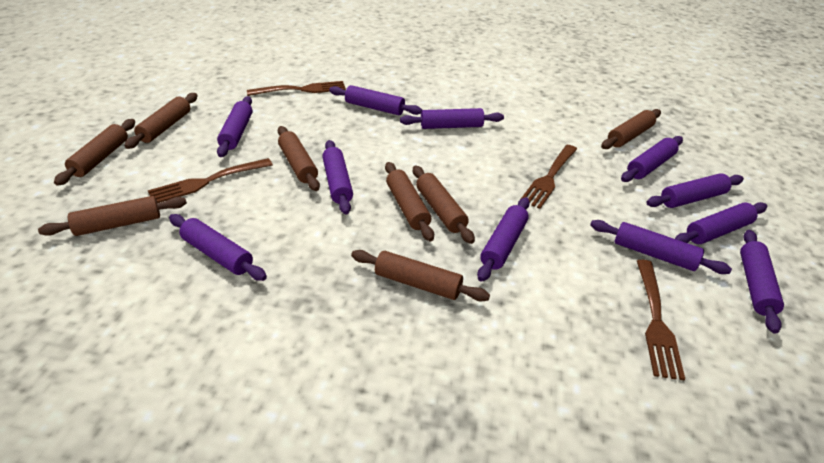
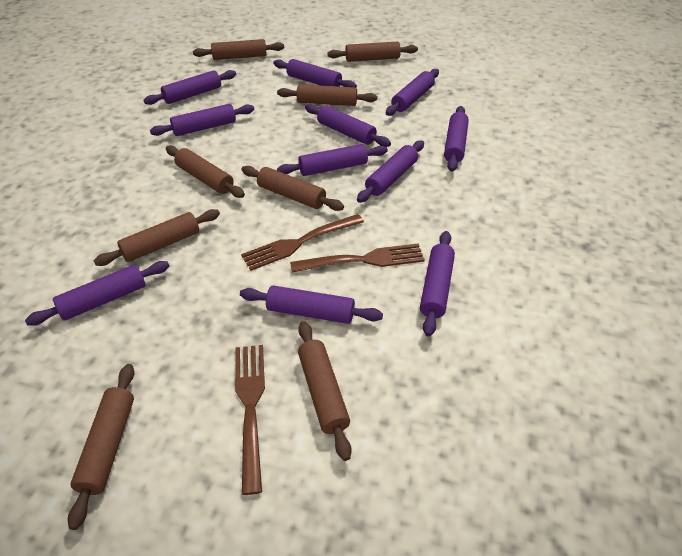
brown fork: [148,158,273,203] [247,81,346,96] [522,145,577,209] [637,260,685,380] = 4 -> [235,345,265,495] [241,214,364,271] [290,243,425,273] = 3

